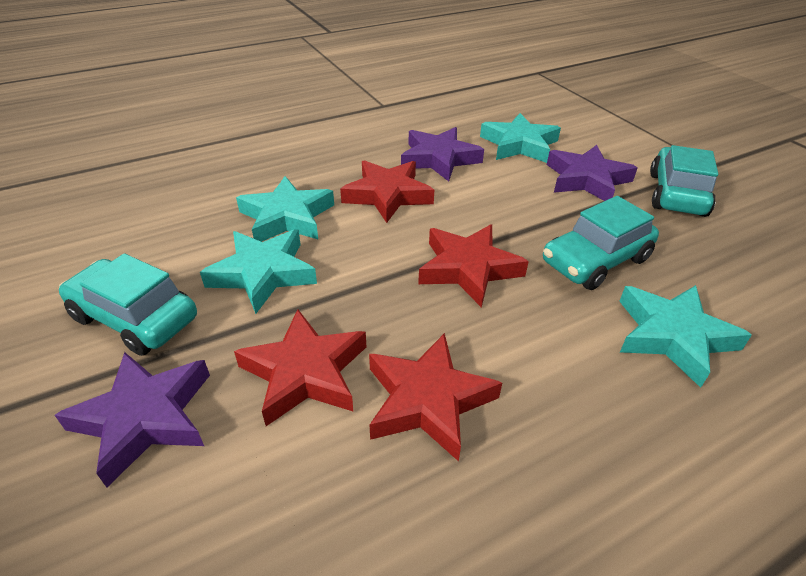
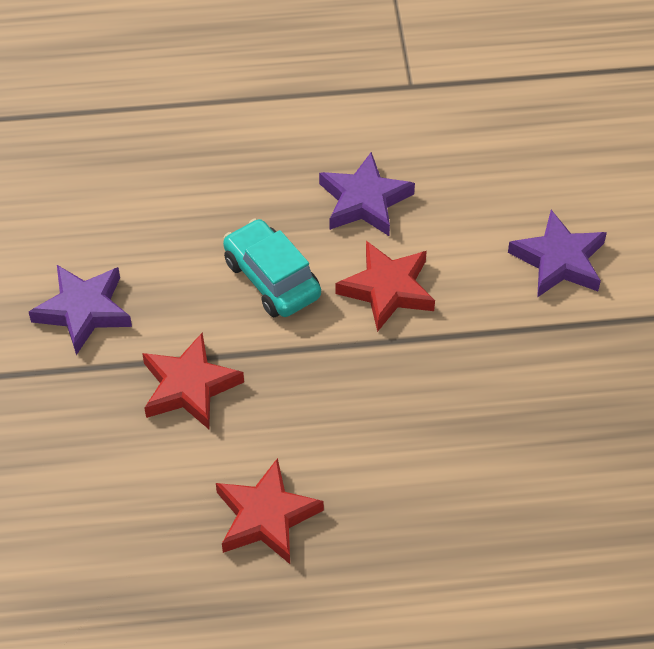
red star: [234,309,366,426] [340,160,434,223] [369,333,502,462] [418,224,529,308] = 4 -> [142,332,244,429] [216,458,324,564] [335,241,435,332] = 3
turquoise car: [59,254,197,356] [543,196,659,290] [650,145,718,217] = 3 -> [223,218,321,317] = 1
turquoise star: [200,229,317,314] [236,176,334,242] [480,113,561,163] [619,285,752,388] = 4 -> none = 0

